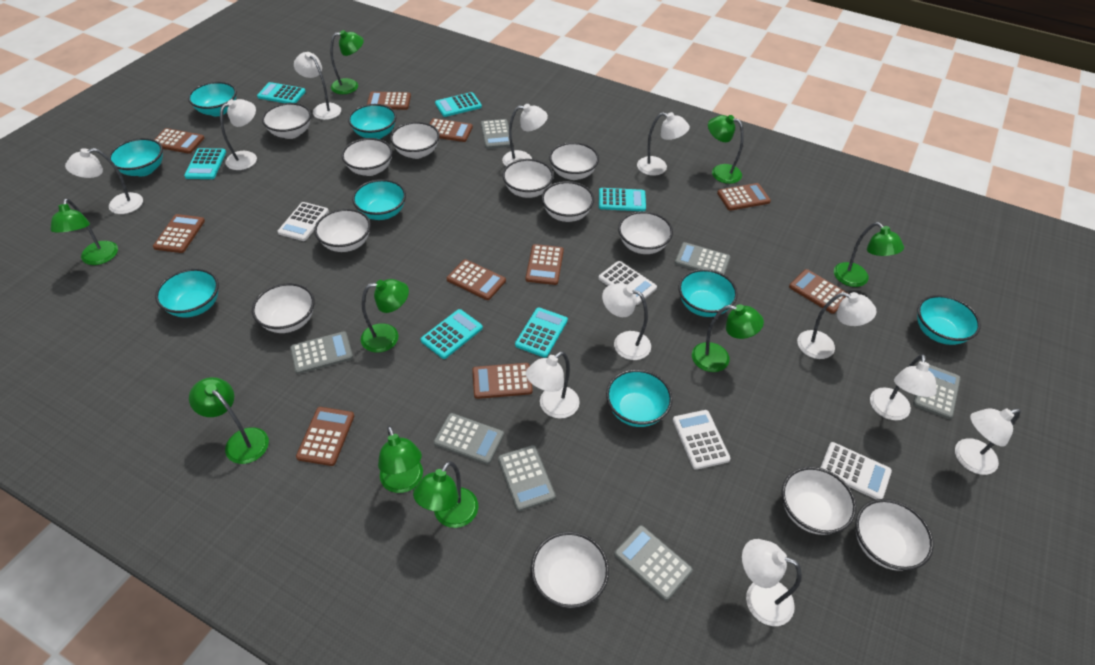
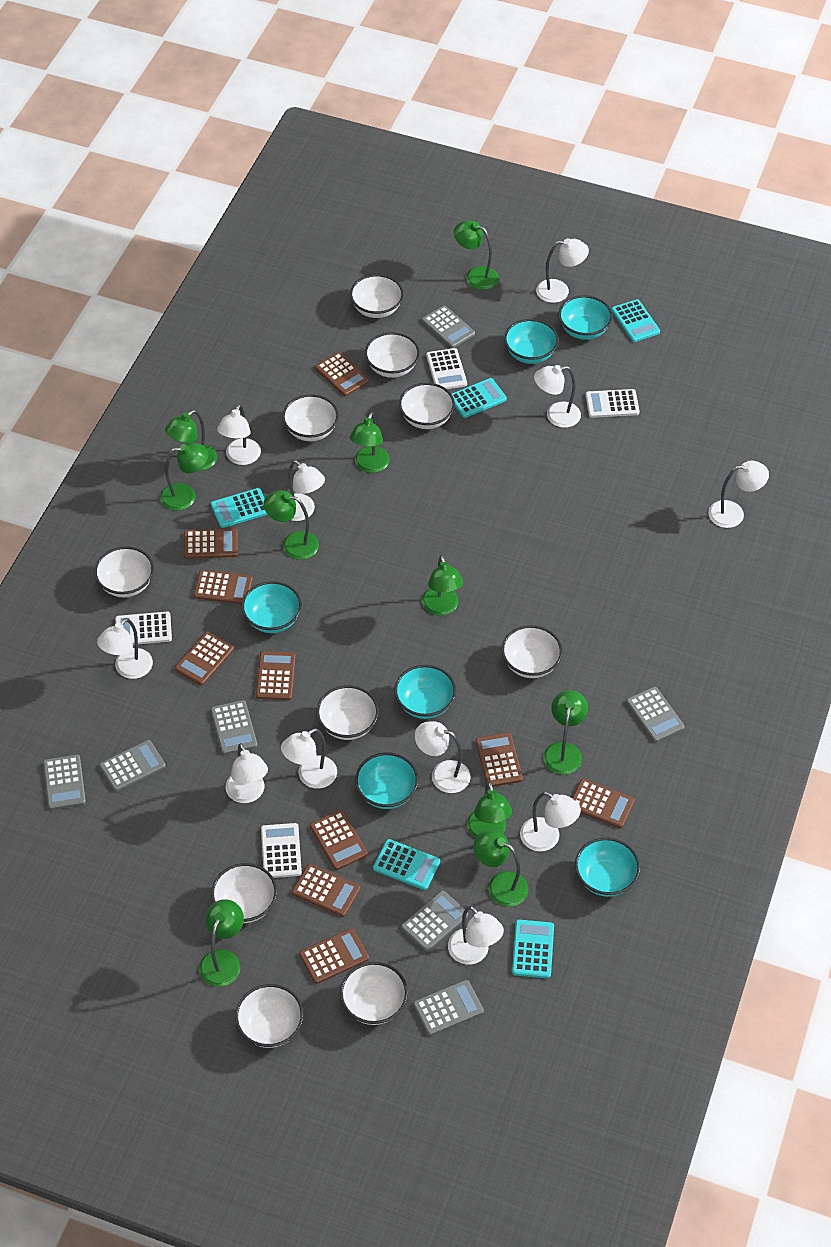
green lamp: [50,199,118,265] [189,377,269,464] [330,30,364,94] [361,279,409,353] [378,426,423,493] [413,461,478,528] [692,304,764,372] [708,115,744,184] [834,222,904,287] = 9 -> [160,442,209,511] [165,410,217,471] [199,899,244,987] [264,490,319,560] [350,412,390,473] [422,555,463,616] [454,220,499,290] [467,782,512,838] [474,830,529,907] [543,690,588,775] = 10
turquoise bowl: [109,138,163,177] [155,268,219,317] [188,82,237,116] [348,104,397,139] [352,179,406,220] [606,369,673,427] [679,269,738,317] [917,295,981,345] = 8 -> [242,581,302,633] [355,753,419,809] [394,665,456,719] [504,319,559,364] [559,295,613,340] [575,837,640,897] = 6
turquoise calculator: [184,148,226,179] [257,82,306,103] [421,309,483,359] [435,92,482,117] [515,307,568,358] [599,188,646,211] = 6 -> [211,488,268,528] [373,839,440,890] [452,378,507,418] [512,920,554,978] [611,299,660,342] = 5
white bowl: [252,283,315,333] [262,103,311,139] [314,209,371,252] [342,138,392,176] [390,122,439,159] [502,159,554,198] [531,532,609,608] [542,181,594,222] [549,142,599,180] [618,211,673,254] [782,467,856,535] [855,499,934,571] = 12 -> [94,546,154,598] [211,863,277,923] [235,984,304,1048] [282,394,339,441] [317,685,379,740] [340,962,408,1025] [350,274,404,318] [365,332,420,378] [399,383,455,429] [502,625,562,678] = 10

